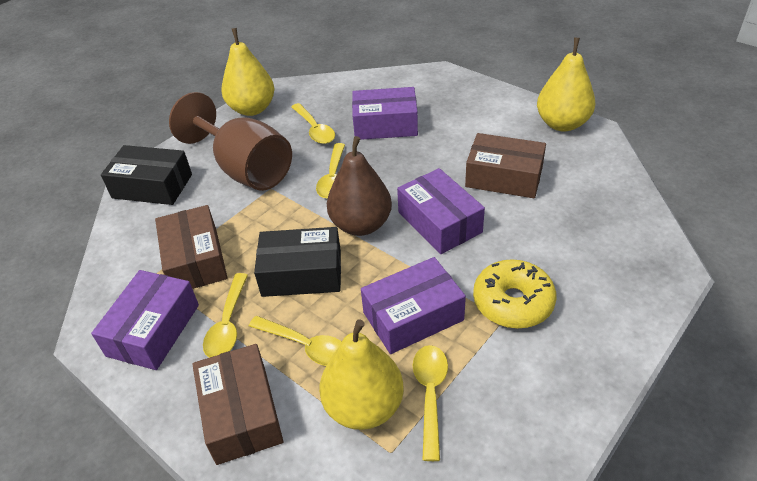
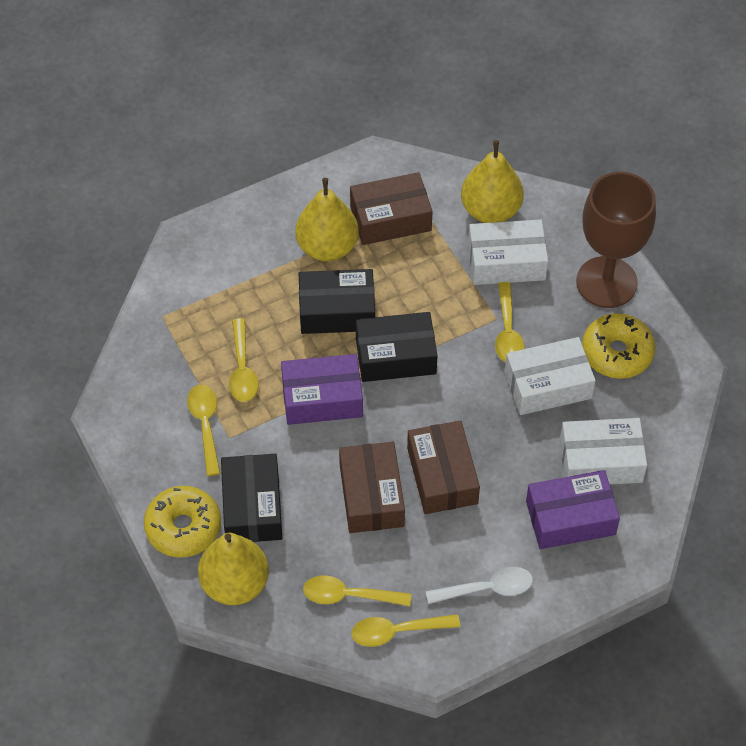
black box: [101,145,192,205] [254,227,341,297] = 2 -> [221,454,282,542] [299,269,375,334] [355,312,438,382] = 3
brown pear: [327,136,392,236] = 1 -> none = 0
purple box: [91,270,199,370] [352,87,418,140] [361,257,466,354] [397,168,485,254] = 4 -> [281,354,363,425] [526,470,620,549] = 2
white box: none = 0 -> [468,219,548,285] [505,337,596,415] [560,418,647,484] = 3
white spoon: none = 0 -> [426,567,533,604] = 1
yellow donut: [473,259,556,329] = 1 -> [144,486,221,558] [582,313,655,379] = 2

